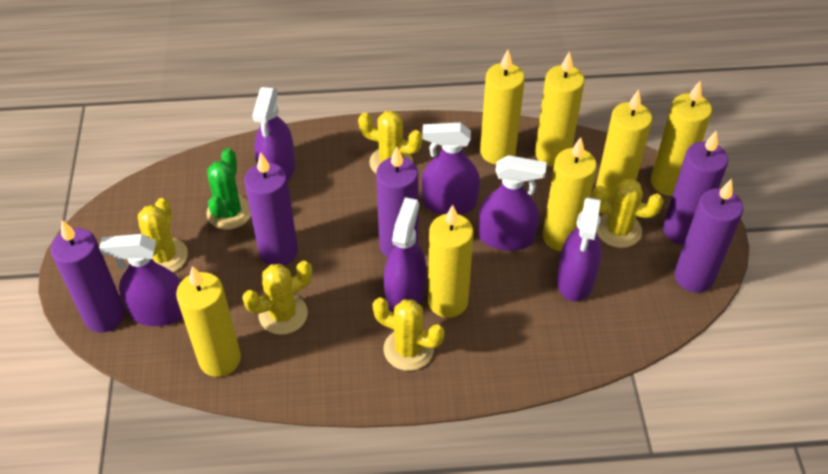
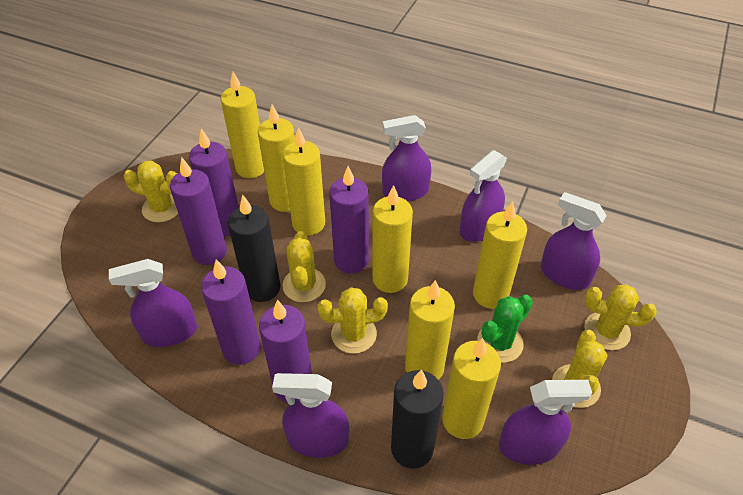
black candle: none = 0 -> [228,195,280,302] [391,370,444,469] = 2

